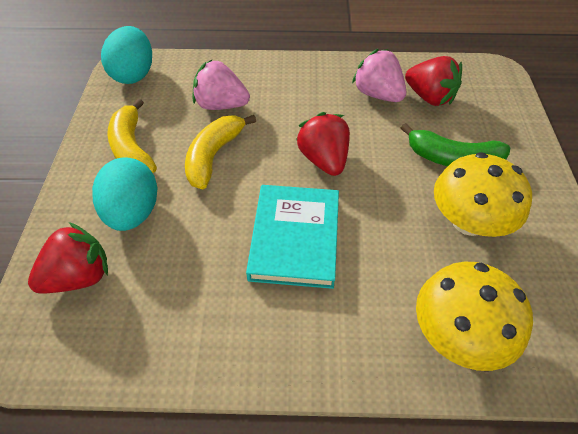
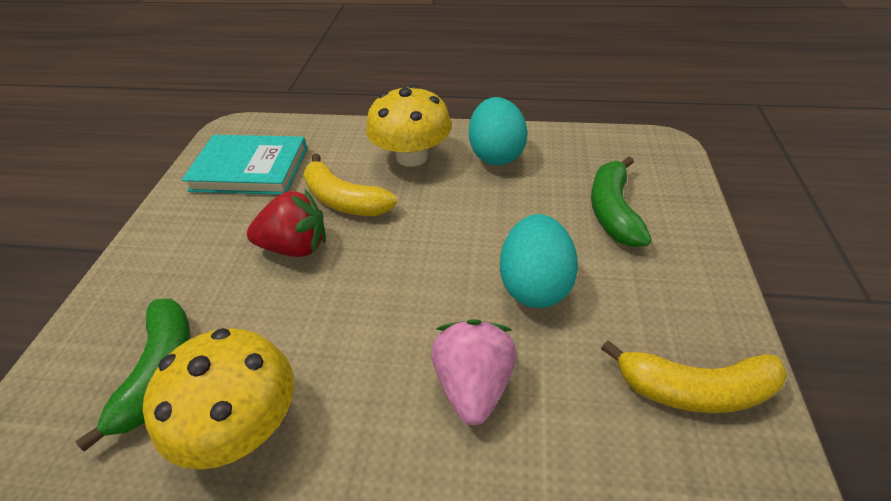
green banana: [401,123,510,166] = 1 -> [75,298,191,451] [591,156,652,247] = 2
pink strawberry: [193,60,250,110] [352,49,406,102] = 2 -> [431,319,517,425] = 1
red strawberry: [28,222,108,294] [296,112,350,176] [405,56,462,106] = 3 -> [247,189,326,257] = 1

